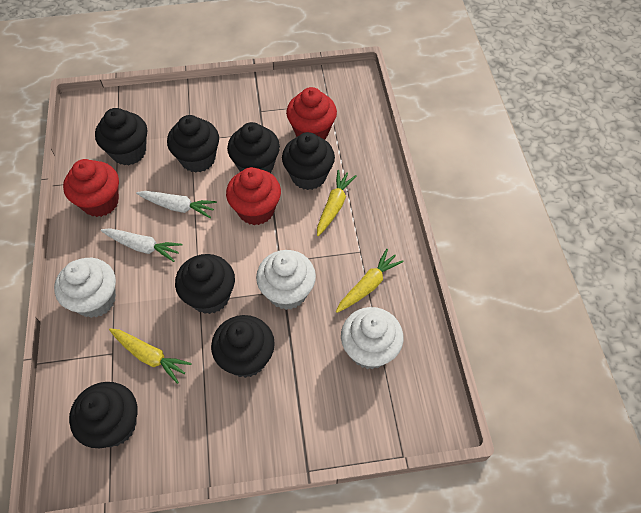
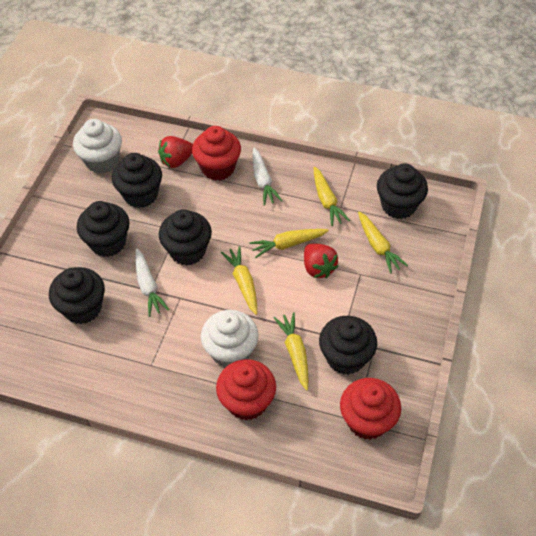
black cupcake: [69,382,137,448] [95,108,147,165] [167,115,219,173] [175,254,235,314] [211,315,275,378] [227,122,280,173] [282,132,335,190] = 7 -> [49,267,105,324] [77,201,129,257] [112,153,162,208] [159,209,212,266] [319,316,377,375] [377,163,428,219] = 6
red strawberry: none = 0 -> [158,136,193,168] [304,244,339,278] = 2
white cupcake: [54,258,116,318] [256,250,316,310] [341,307,404,369] = 3 -> [73,119,122,173] [201,310,259,368] = 2
yellow carrot: [109,328,192,384] [317,170,357,236] [336,249,404,313] = 3 -> [221,246,257,315] [249,229,329,258] [274,312,309,391] [314,167,350,226] [358,211,408,274] = 5

